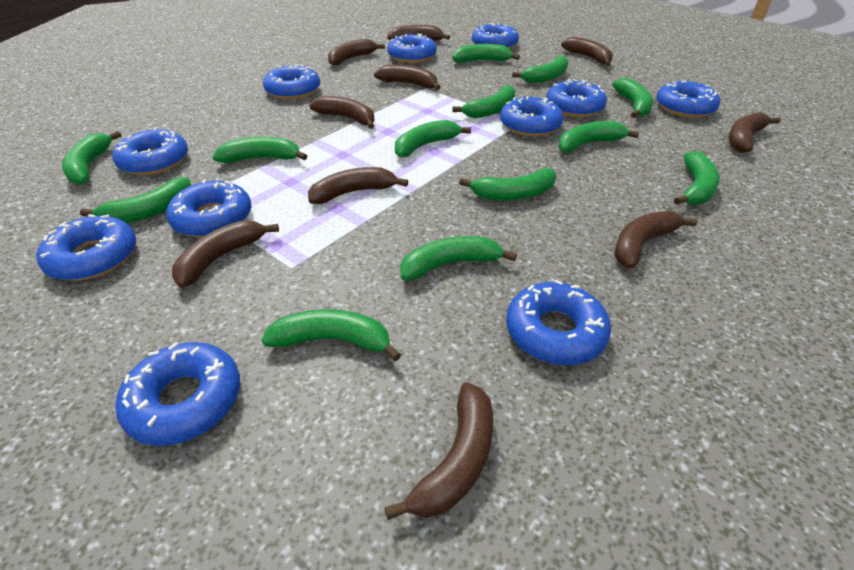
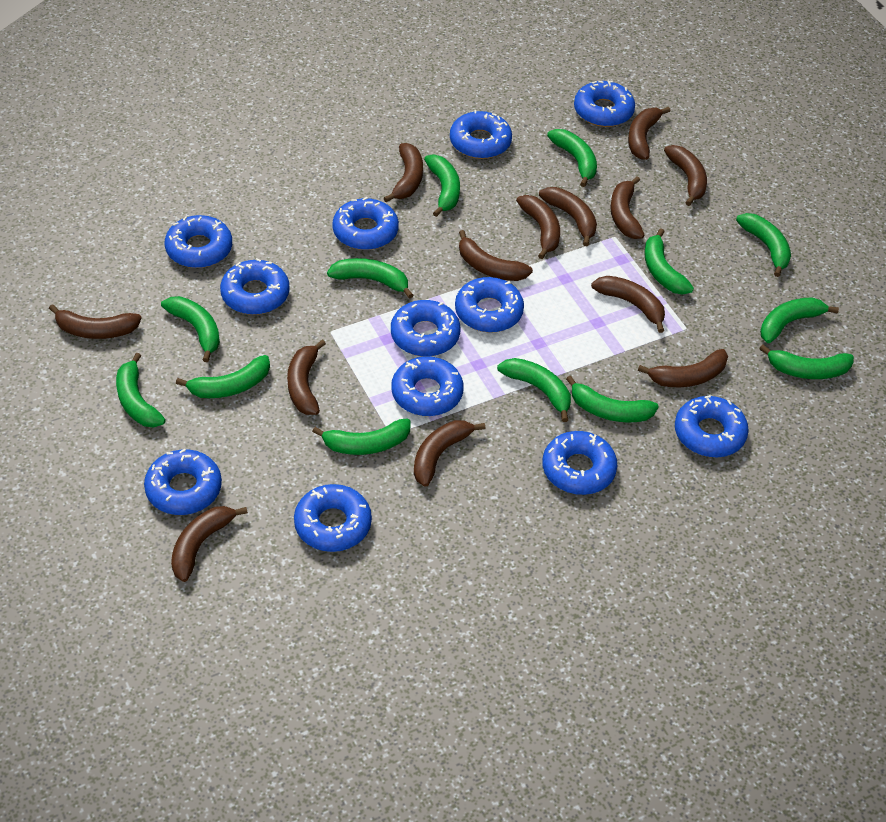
blue donut: [36,214,136,281] [112,127,188,175] [115,342,240,446] [166,179,251,238] [263,65,320,100] [387,34,437,63] [472,23,519,49] [500,96,563,136] [506,280,611,365] [546,79,607,117] [656,81,720,118] = 11 -> [144,449,222,515] [165,215,232,268] [220,258,290,315] [294,484,372,552] [332,197,399,250] [391,300,460,357] [391,356,464,416] [450,110,512,159] [455,277,524,333] [542,431,617,495] [574,81,635,127] [675,395,749,457] = 12
brown banana: [172,220,279,288] [308,167,408,204] [309,96,375,129] [328,39,385,66] [374,65,440,90] [385,382,493,520] [387,25,450,41] [561,37,613,66] [614,211,698,269] [728,112,781,153] = 10 -> [49,304,142,339] [171,506,248,582] [287,339,326,415] [384,143,423,203] [414,420,485,487] [459,230,533,281] [516,195,560,259] [539,187,597,246] [591,276,665,333] [610,176,645,239] [628,107,671,160] [638,349,728,387] [664,145,707,206] = 13

